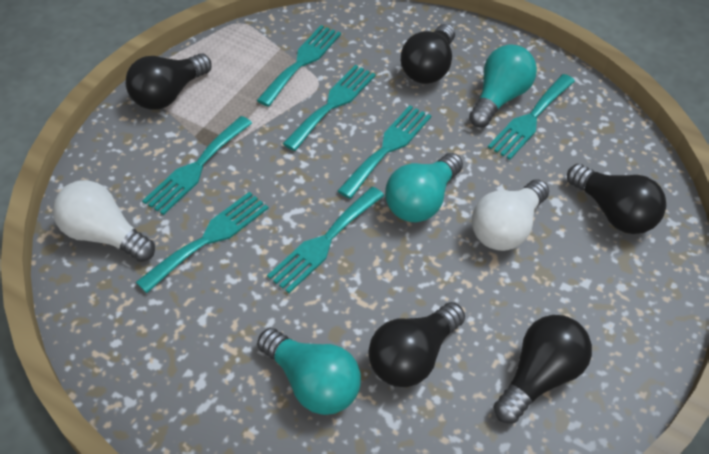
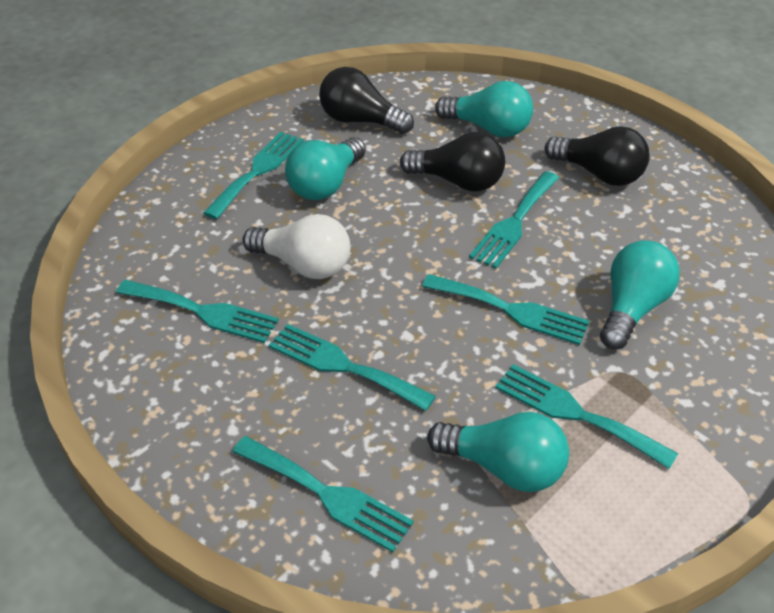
black light bulb: [126,53,212,110] [368,302,465,387] [401,24,455,84] [494,315,592,424] [567,164,666,234] = 5 -> [319,67,414,134] [400,132,505,192] [545,126,650,186] = 3
turquoise light bulb: [257,328,361,415] [385,153,463,222] [469,44,537,128] = 3 -> [285,137,366,200] [427,412,569,492] [435,81,533,137] [600,241,680,349] = 4
white light bulb: [53,180,155,262] [472,180,549,251] = 2 -> [243,214,350,279] = 1

